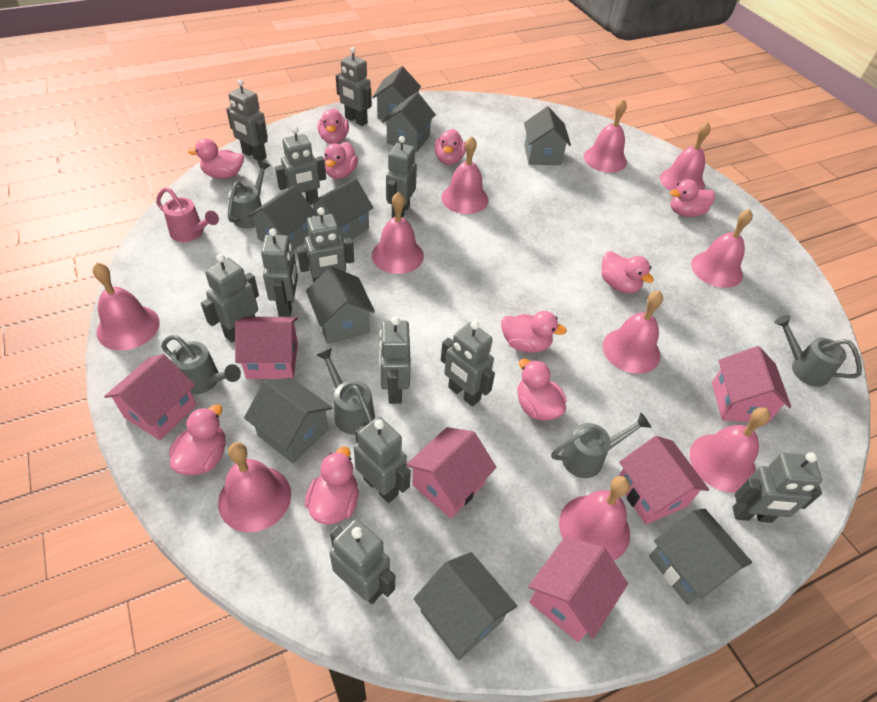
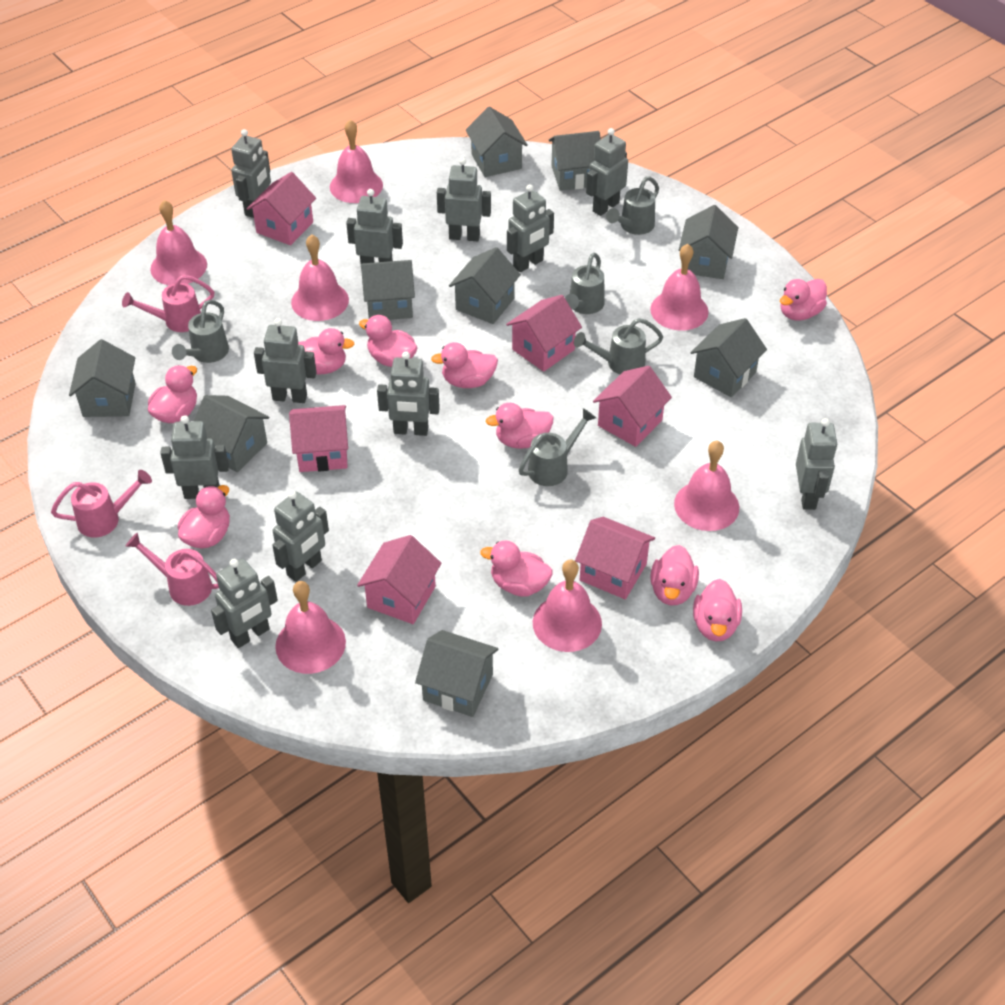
grey robot: [201,254,259,342] [226,79,268,161] [261,228,298,317] [275,126,326,205] [297,207,354,283] [329,519,395,604] [336,47,372,126] [354,417,411,503] [379,317,411,404] [386,136,417,218] [441,321,495,407] [732,452,822,523] = 12 -> [160,415,229,499] [211,559,278,648] [231,129,271,218] [254,319,317,403] [272,491,329,582] [346,189,403,264] [377,351,440,436] [437,158,491,241] [507,184,554,272] [586,128,628,216] [796,418,838,510] = 11
pink bell: [93,263,160,350] [218,442,291,532] [372,192,424,274] [441,136,489,214] [559,476,630,561] [584,99,627,173] [603,291,663,374] [660,122,710,191] [690,407,771,492] [691,209,753,288] = 10 -> [150,200,207,285] [275,581,346,674] [291,234,349,321] [330,120,383,203] [533,559,602,652] [650,244,708,331] [674,440,739,531] = 7
pink watering can: [156,187,219,242] = 1 -> [51,470,152,537] [122,275,214,332] [125,533,219,606] = 3

